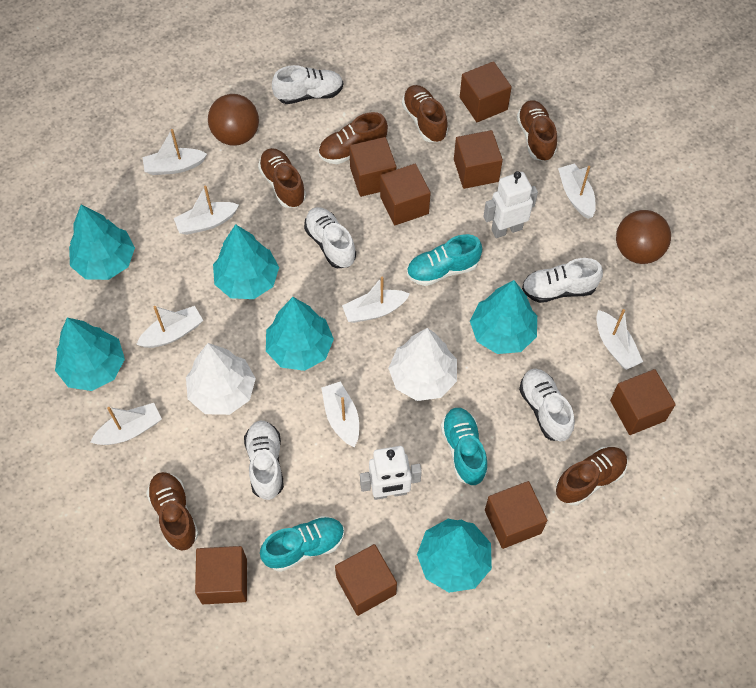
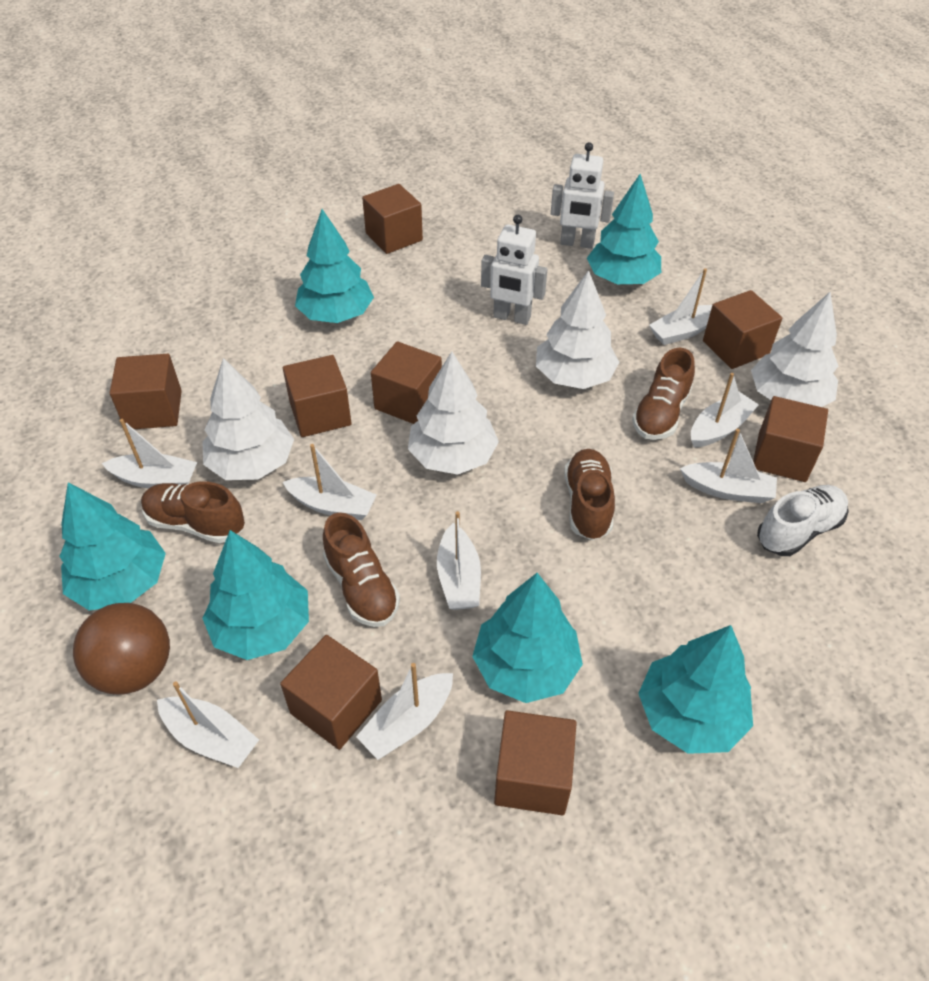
brown ball: [208,94,259,146] [616,210,671,264] = 2 -> [73,603,170,695] = 1
brown shoe: [146,472,199,551] [258,148,306,208] [319,112,388,164] [402,85,448,142] [517,100,557,161] [556,447,628,505] = 6 -> [141,481,245,543] [323,512,400,627] [564,449,615,540] [632,348,695,440] = 4
turquoise shoe: [260,516,344,572] [407,234,482,286] [441,408,488,485] = 3 -> none = 0
white shoe: [244,421,284,500] [272,65,343,104] [304,207,356,268] [519,369,575,442] [522,258,603,303] = 5 -> [757,485,849,556] = 1
white tree: [186,343,256,415] [388,328,457,401] = 2 -> [202,358,294,480] [408,352,499,475] [536,270,619,389] [751,292,838,407] = 4

